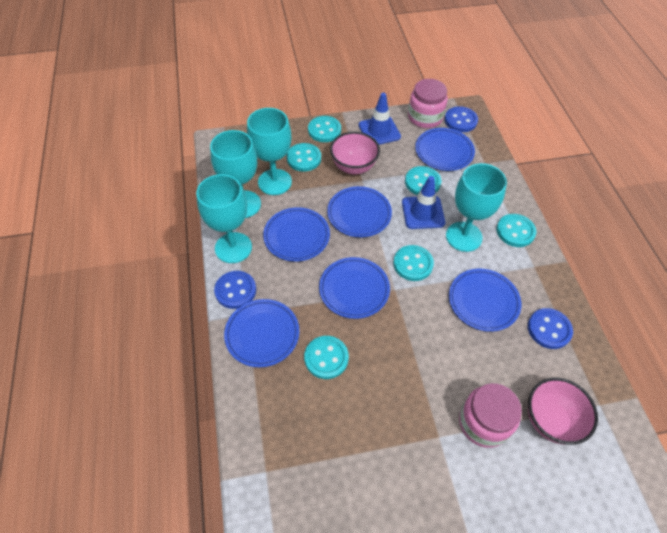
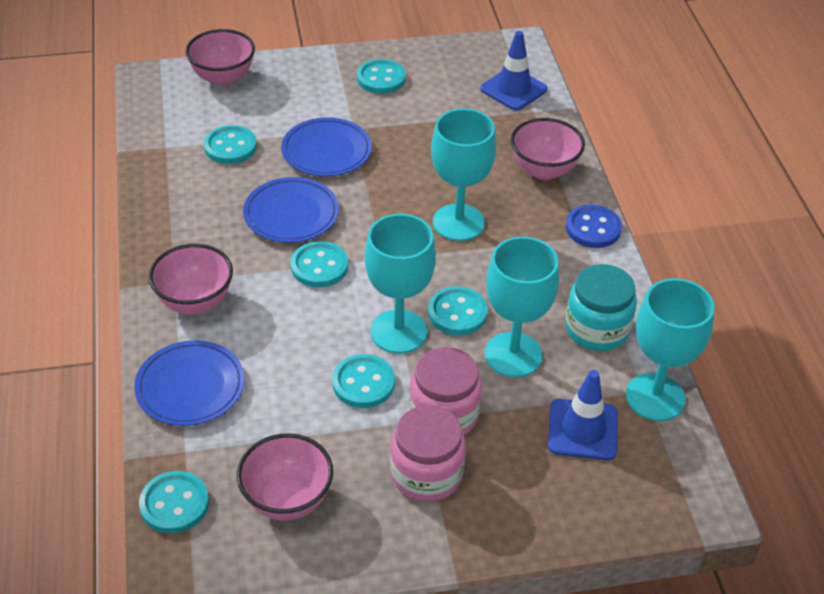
blue button: [214,271,256,309] [445,106,478,132] [528,308,573,349] = 3 -> [566,204,622,248] = 1
blue plate: [224,299,299,367] [263,207,330,262] [319,257,390,319] [327,186,392,238] [415,128,475,171] [449,269,521,332] = 6 -> [134,340,244,426] [243,177,339,243] [281,117,372,177] = 3
pink bowl: [330,132,380,174] [528,378,598,445] = 2 -> [149,244,233,314] [186,29,255,86] [237,433,333,521] [511,118,585,180] = 4
turquoise jar: none = 0 -> [565,264,637,351] = 1

